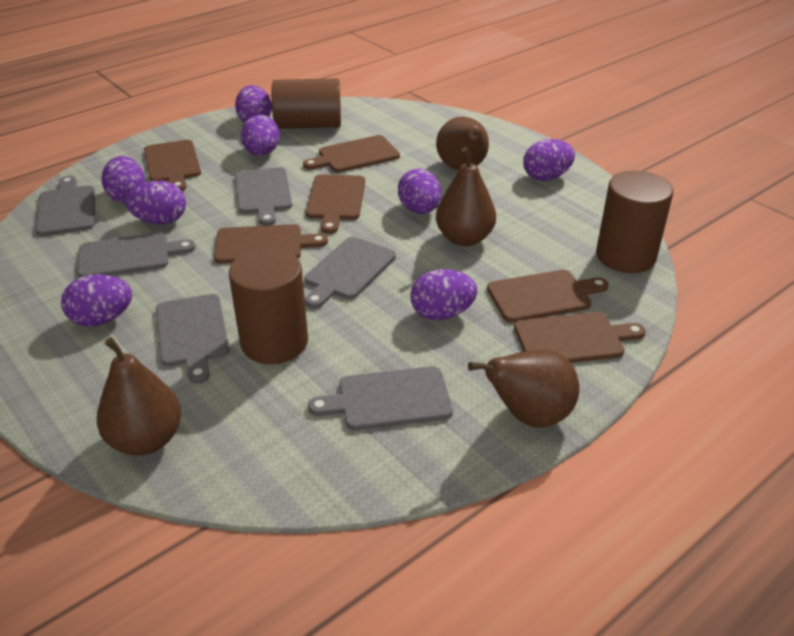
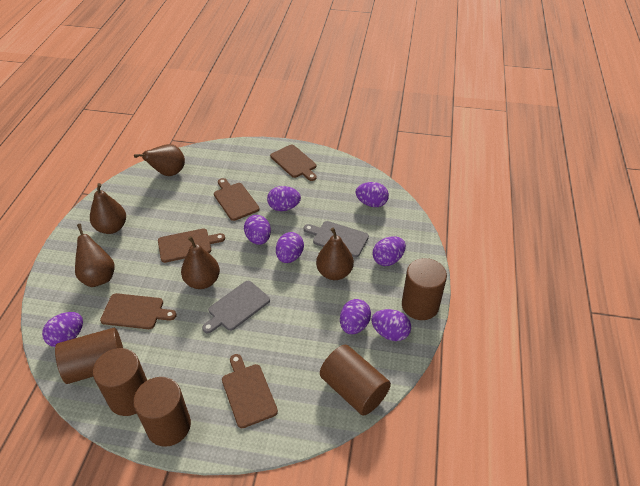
brown cutting board: [144,140,201,191] [214,224,328,264] [303,135,400,172] [306,174,365,234] [487,270,609,323] [514,312,646,363] = 6 -> [100,293,177,329] [158,228,225,263] [214,178,260,221] [222,354,278,428] [270,145,317,181] = 5
brown cylinder: [229,248,308,364] [271,78,341,129] [596,171,673,273] = 3 -> [55,328,123,384] [93,348,147,416] [133,377,191,447] [320,345,391,415] [402,258,447,320] = 5
brown pear: [97,337,181,455] [436,117,489,170] [436,147,496,246] [468,349,580,428] = 4 -> [75,224,115,287] [90,183,126,234] [134,144,185,176] [181,236,220,289] [316,228,354,280] = 5
grey cutting board: [36,176,95,236] [77,233,195,278] [156,294,230,384] [235,167,292,226] [304,237,396,308] [308,366,453,430] = 6 -> [202,281,270,333] [304,221,369,257] = 2

